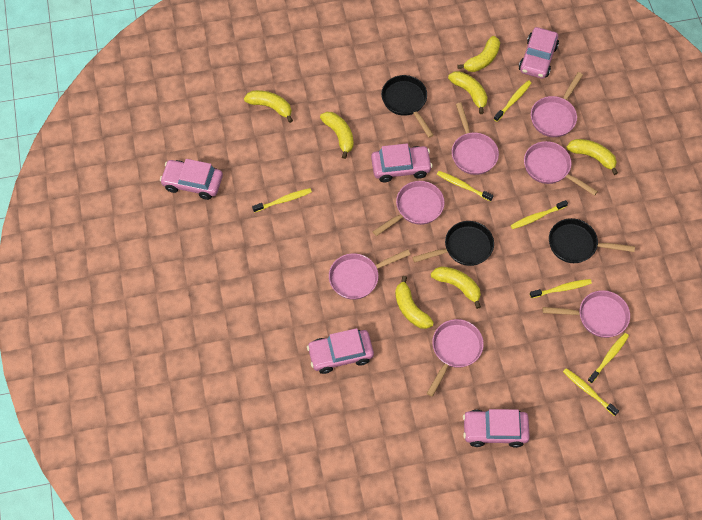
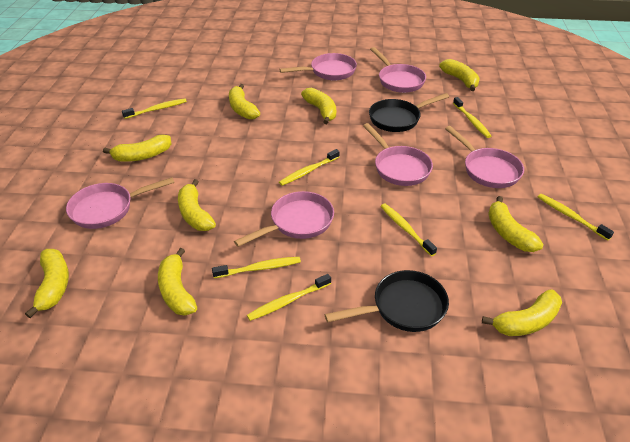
black pan: [381,75,434,138] [412,221,494,266] [549,218,635,263] = 3 -> [325,270,449,332] [369,93,449,132] = 2
pink car: [160,159,223,200] [307,328,374,374] [371,143,432,182] [463,409,530,448] [519,27,559,79] = 5 -> none = 0
pink pan: [329,249,411,300] [373,181,445,236] [427,319,484,397] [452,103,499,175] [524,141,598,196] [531,72,583,137] [543,290,630,338] = 7 -> [66,177,174,229] [234,191,334,247] [279,53,357,80] [363,123,433,186] [370,47,426,93] [445,126,524,188] = 6
yellow banana: [244,90,293,123] [320,112,354,159] [395,276,434,329] [431,266,481,309] [448,71,488,114] [457,36,500,72] [567,139,618,175] = 7 -> [25,249,69,318] [103,135,171,162] [158,248,197,316] [178,179,216,231] [229,84,260,120] [301,88,336,124] [439,59,480,91] [482,289,562,336] [488,196,543,252] = 9

